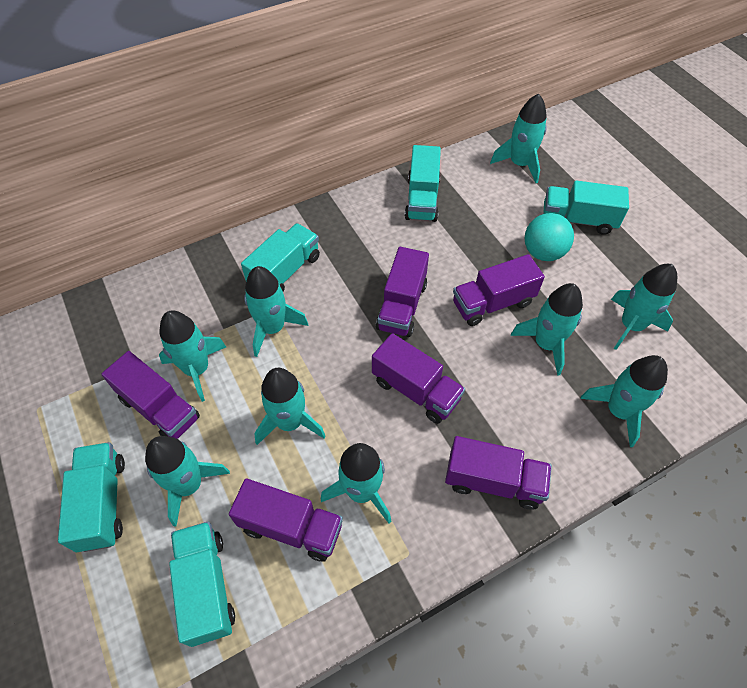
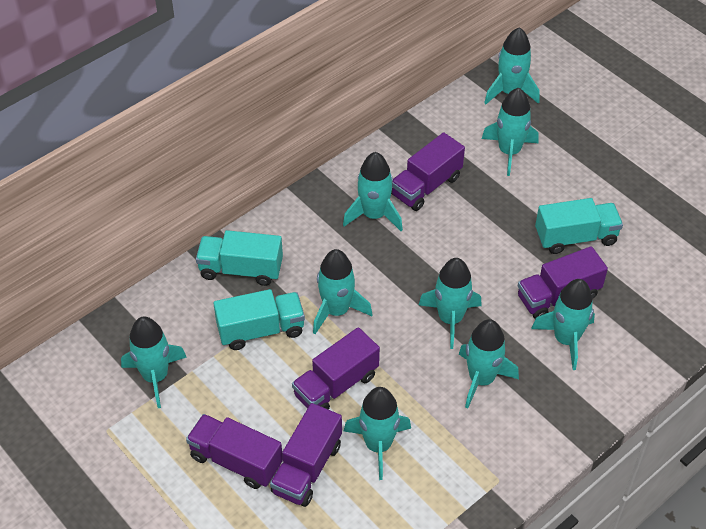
purple truck: [101,351,200,439] [229,478,343,562] [372,333,465,424] [376,247,429,337] [445,436,552,510] [453,254,545,326] = 6 -> [186,414,283,489] [270,403,342,507] [292,327,380,410] [391,132,465,211] [518,246,608,319] = 5
turquoise ball: [525,213,574,261] = 1 -> none = 0
turquoise truck: [58,442,125,552] [169,522,235,647] [241,223,320,291] [405,145,441,222] [543,180,629,235] = 5 -> [196,230,283,286] [213,289,305,350] [535,198,623,254] = 3

